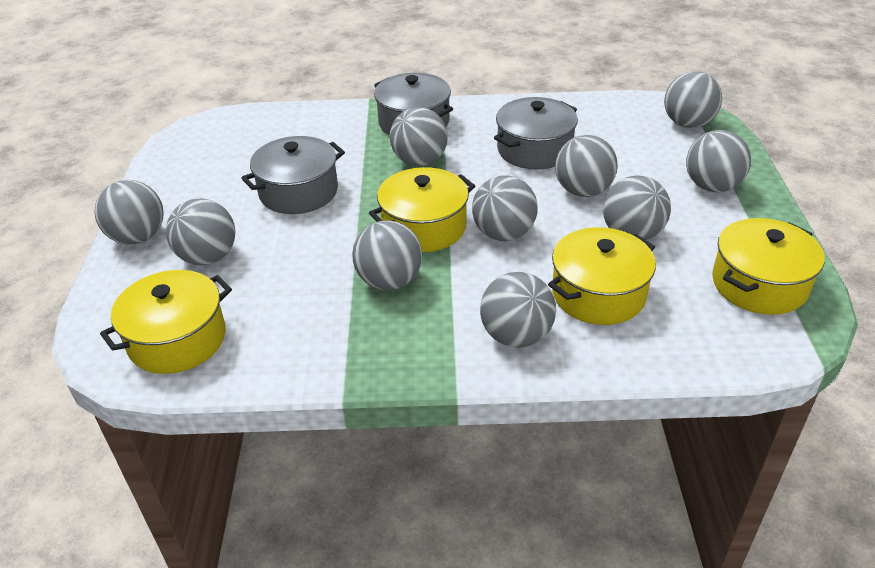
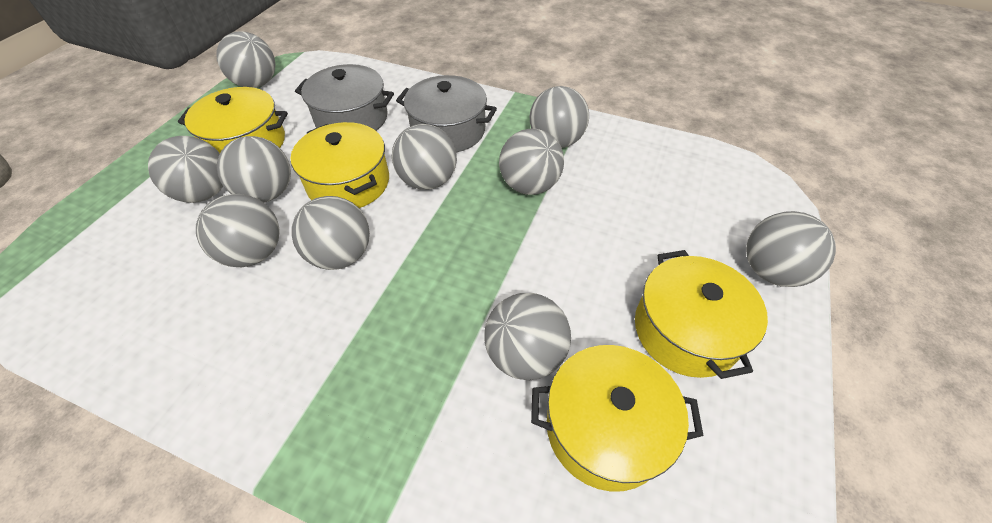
grey pot: [242,136,345,214] [374,73,453,136] [494,97,578,169] = 3 -> [295,64,394,131] [396,75,497,152] = 2

